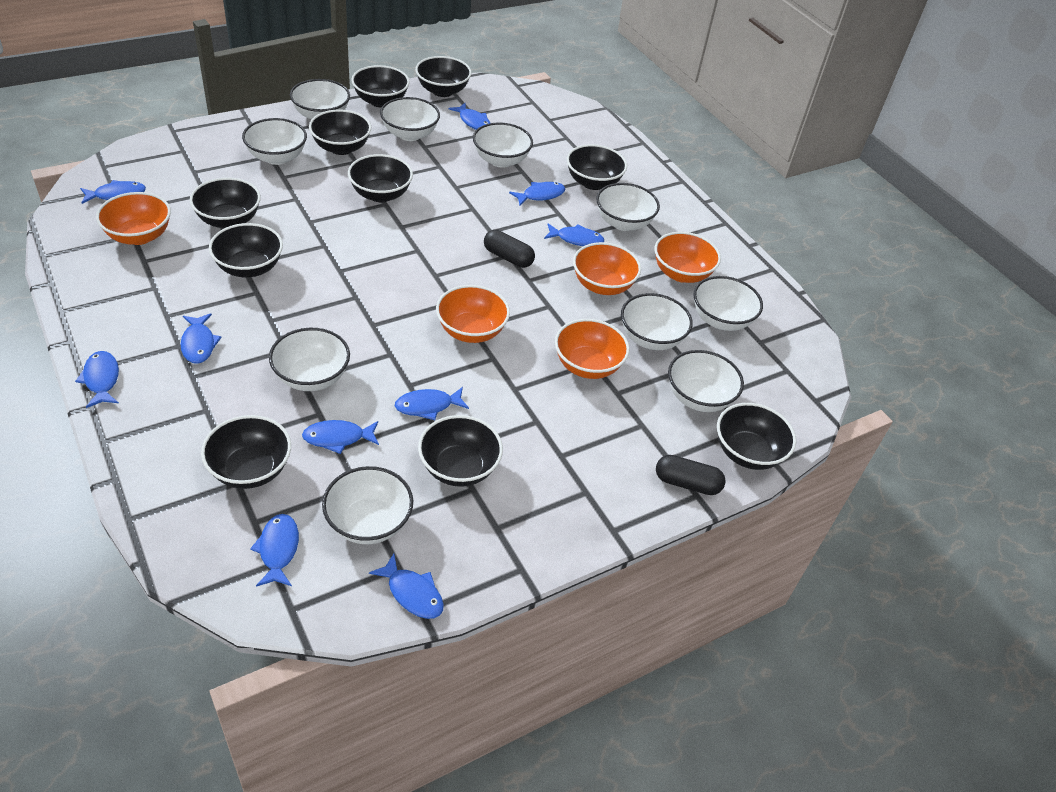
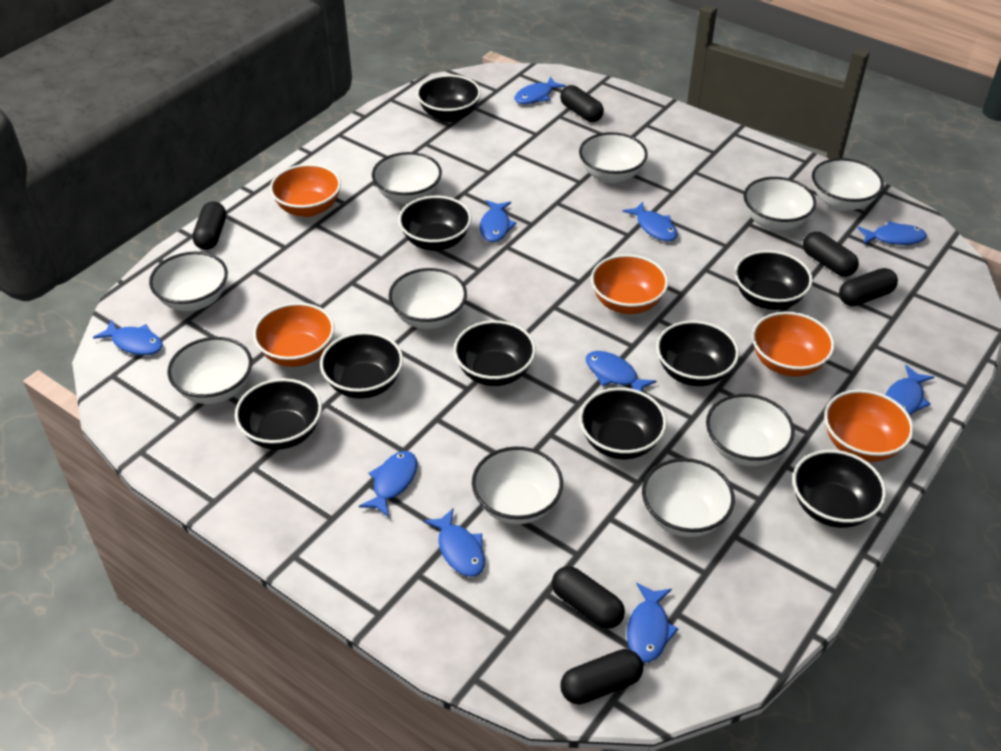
black bowl: [190,178,261,228] [201,415,291,489] [209,223,283,278] [309,109,371,155] [348,154,413,202] [351,65,410,108] [415,56,472,97] [418,415,503,487] [567,144,627,190] [717,403,796,470] = 10 -> [235,378,322,450] [320,332,403,399] [398,196,471,251] [416,75,481,122] [454,320,536,386] [579,387,667,459] [656,321,739,386] [734,250,813,310] [793,450,886,528] = 9
black capsule: [484,230,535,268] [656,455,726,495] = 2 -> [192,201,226,250] [552,566,625,629] [560,85,604,122] [561,649,643,704] [803,232,859,277] [839,268,898,306] = 6

